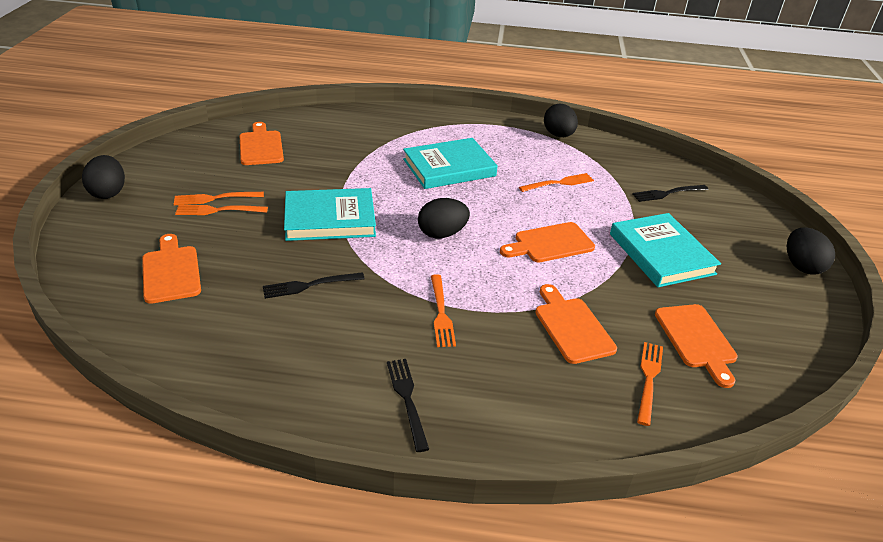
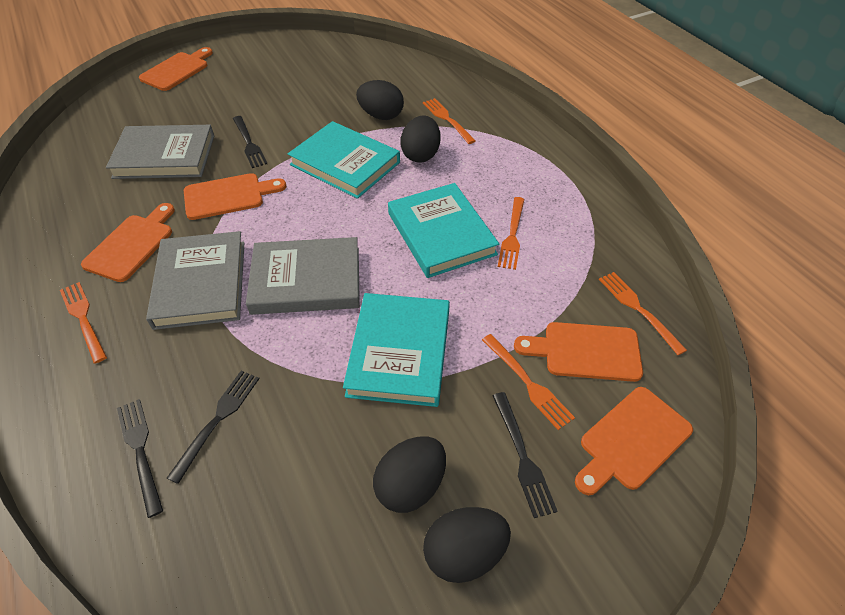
black fork: [263,272,365,299] [387,359,429,452] [632,185,708,202] = 3 -> [117,399,163,518] [167,370,260,484] [233,116,267,168] [493,392,558,518] = 4
grey book: none = 0 -> [106,125,214,179] [146,231,244,330] [246,237,360,315] = 3

